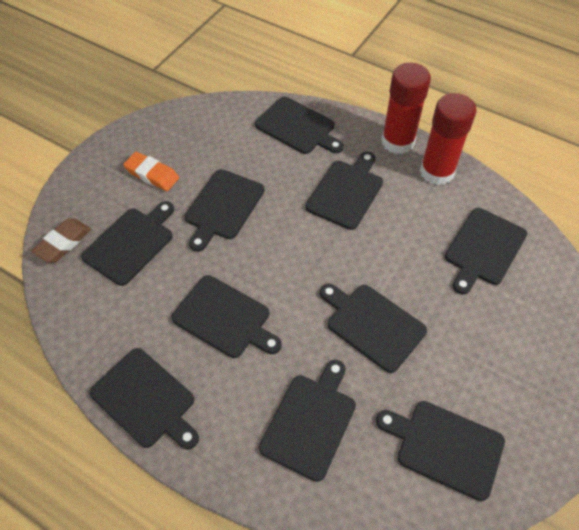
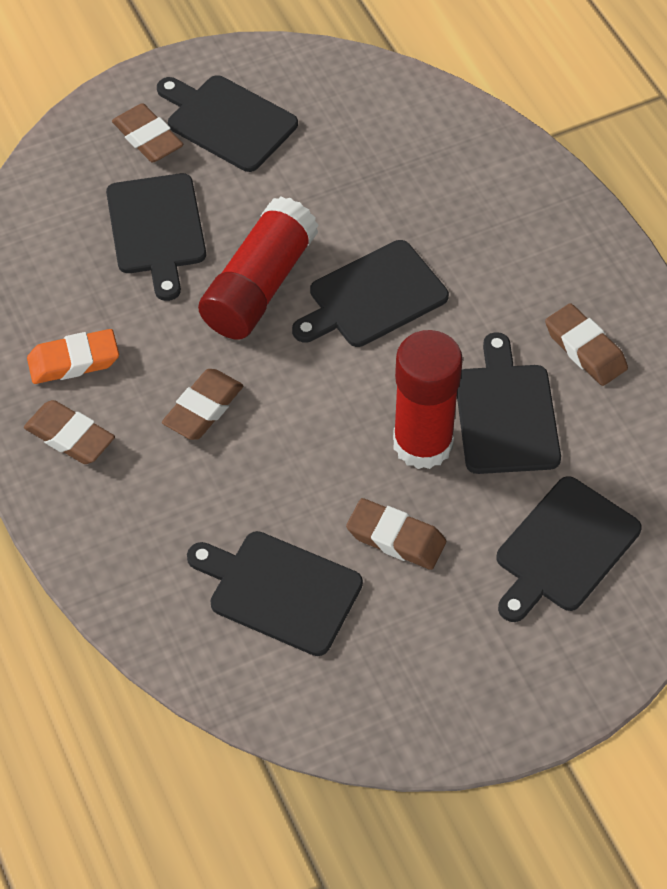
black cutting board: [81,201,174,286] [89,348,199,450] [171,275,282,358] [185,169,265,252] [255,97,344,154] [259,360,356,482] [305,151,383,230] [320,284,427,373] [376,401,505,501] [445,208,527,295] = 10 -> [106,173,206,301] [157,75,298,172] [187,531,363,656] [292,240,449,347] [457,332,561,474] [496,476,641,622] = 6
brown eraser: [31,218,91,262] = 1 -> [24,400,115,464] [112,103,184,162] [162,369,243,440] [346,498,446,570] [545,303,628,386] = 5

